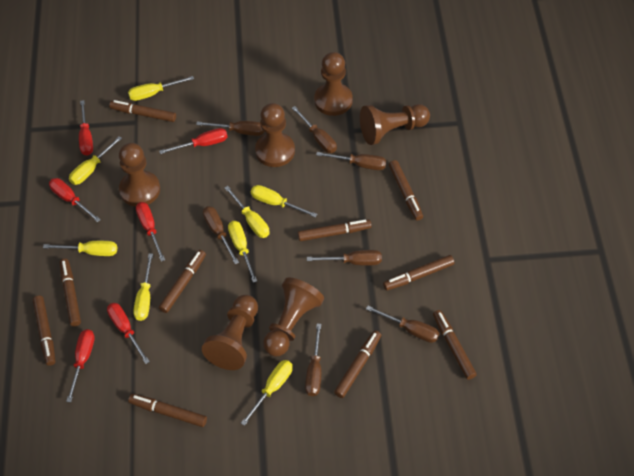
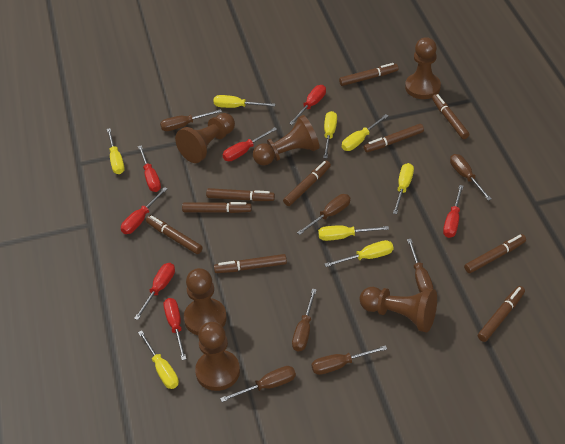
red screwdriver: [49,178,101,222] [66,329,95,402] [79,100,93,156] [107,303,150,364] [136,202,165,262] [159,128,227,154] = 6 -> [121,187,167,234] [134,263,175,320] [138,145,161,192] [164,298,186,360] [223,127,277,161] [289,85,326,125] [443,185,463,238] = 7

